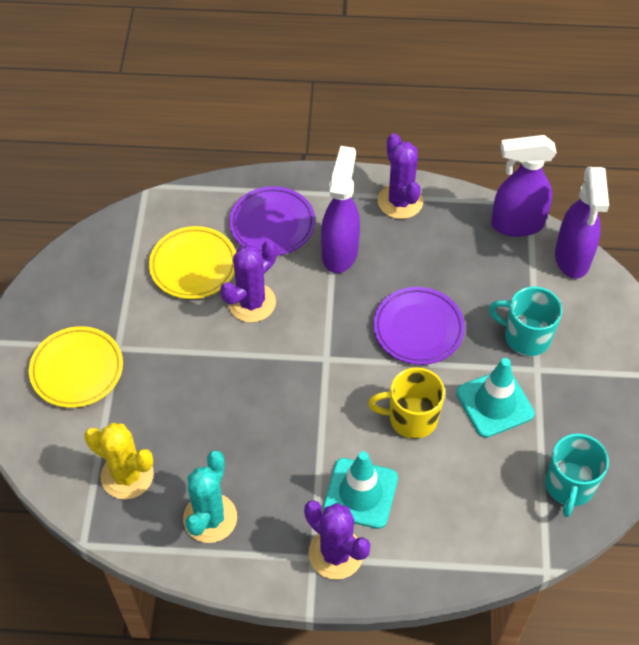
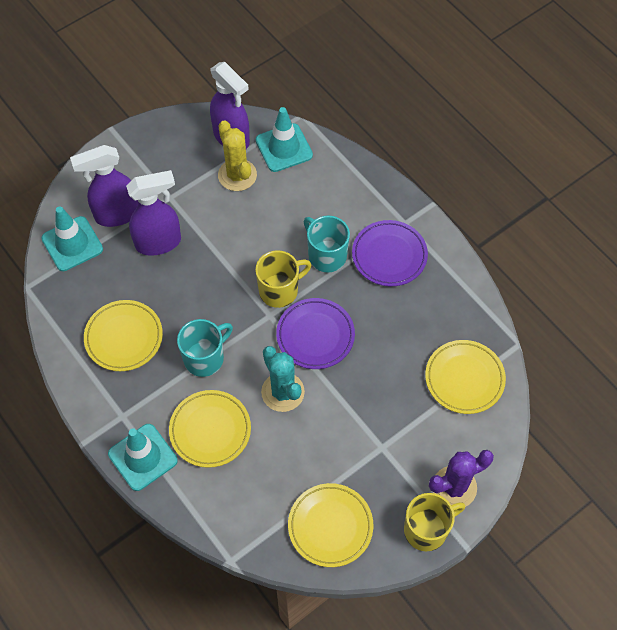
purple cactus: [220,240,277,323] [304,500,371,580] [378,133,423,219] = 3 -> [429,450,494,507] = 1
turquoise traffic cone: [323,451,398,529] [456,358,535,438] = 2 -> [41,206,103,271] [108,424,178,491] [256,107,313,172] = 3
yellow mug: [368,367,445,439] = 1 -> [255,250,311,308] [404,493,465,551] = 2
yellow plate: [29,326,123,408] [149,226,236,299] = 2 -> [84,300,163,371] [169,390,251,468] [288,483,373,567] [425,340,506,414] = 4

